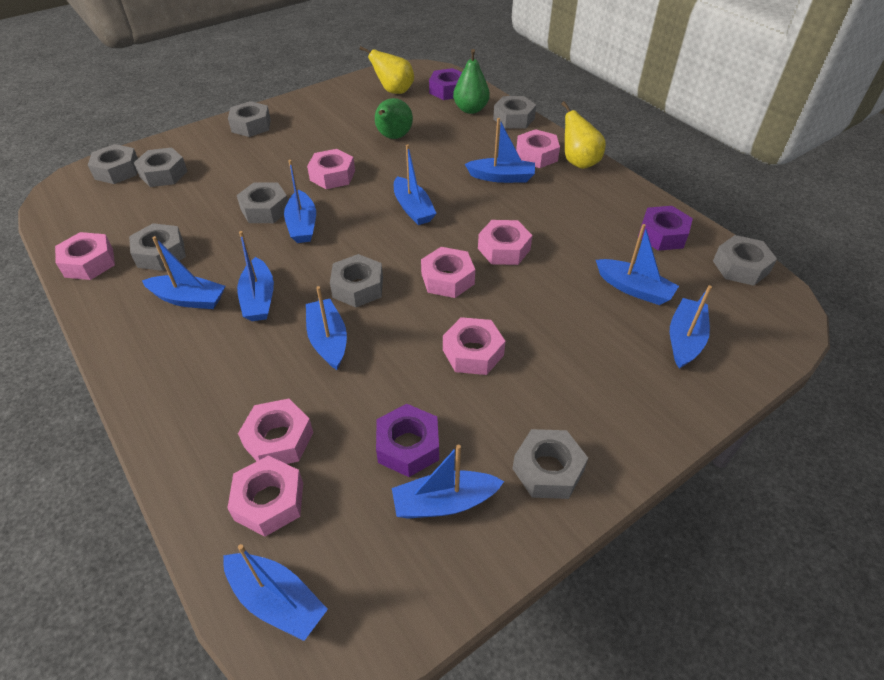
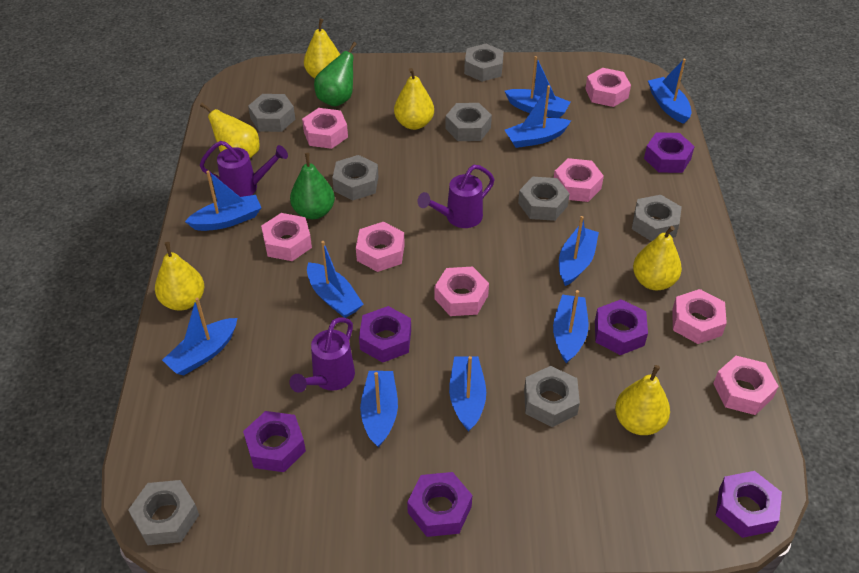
grey nut: [88,144,138,184] [129,223,186,271] [134,147,188,187] [228,101,271,137] [237,183,288,223] [330,254,383,307] [493,96,536,129] [512,429,588,499] [713,235,777,286] = 9 -> [128,480,199,545] [248,94,295,132] [332,155,378,200] [445,103,492,141] [464,44,504,82] [518,177,570,221] [524,366,580,427] [632,195,682,241] = 8
purple nut: [376,404,439,477] [429,68,462,100] [638,206,693,251] = 3 -> [243,411,306,472] [359,306,411,363] [407,472,472,537] [595,299,648,355] [644,133,695,173] [715,471,782,538] = 6
purple watering can: none = 0 -> [200,141,288,197] [289,317,355,393] [417,165,494,228] = 3
yellow pear: [360,46,414,94] [561,101,606,169] = 2 -> [155,242,204,311] [200,103,260,158] [304,19,340,79] [394,68,434,130] [615,365,670,435] [633,226,682,290] = 6

